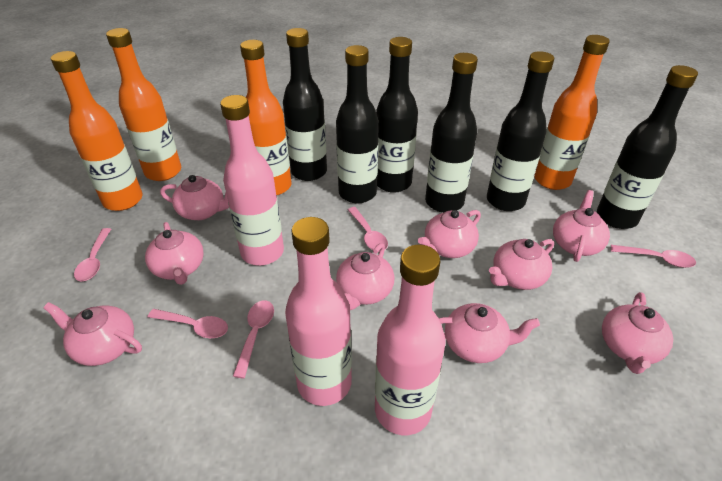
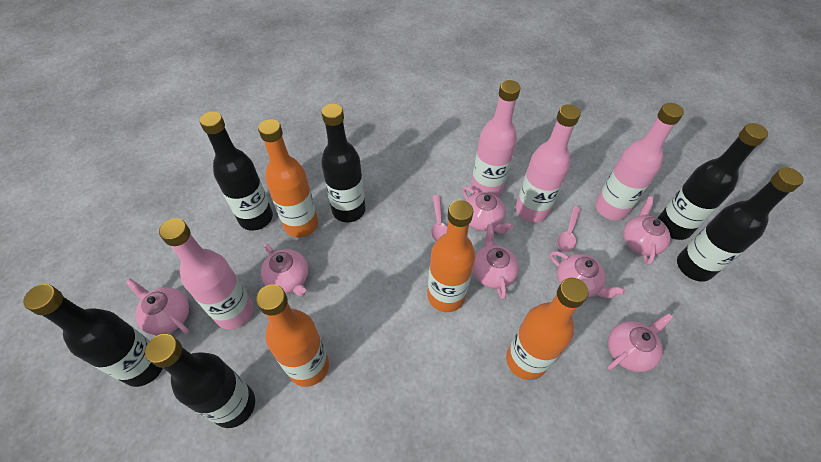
pink bottle: [220,95,284,266] [285,217,352,406] [375,245,446,435] = 3 -> [159,218,254,329] [471,80,521,197] [516,104,581,223] [595,103,684,220] = 4
pink spoon: [74,228,111,281] [148,309,228,338] [233,300,274,378] [348,207,388,251] [611,245,696,268] = 5 -> [431,195,447,241] [557,206,581,252] = 2
pink teapot: [44,302,142,366] [145,222,204,285] [160,175,229,220] [336,243,394,310] [418,210,481,258] [439,303,540,363] [489,239,554,290] [553,190,610,262] [602,292,673,374] = 9 -> [125,279,189,335] [261,244,308,296] [462,186,513,234] [473,225,519,299] [550,251,625,298] [607,313,673,372] [623,196,671,265] = 7

